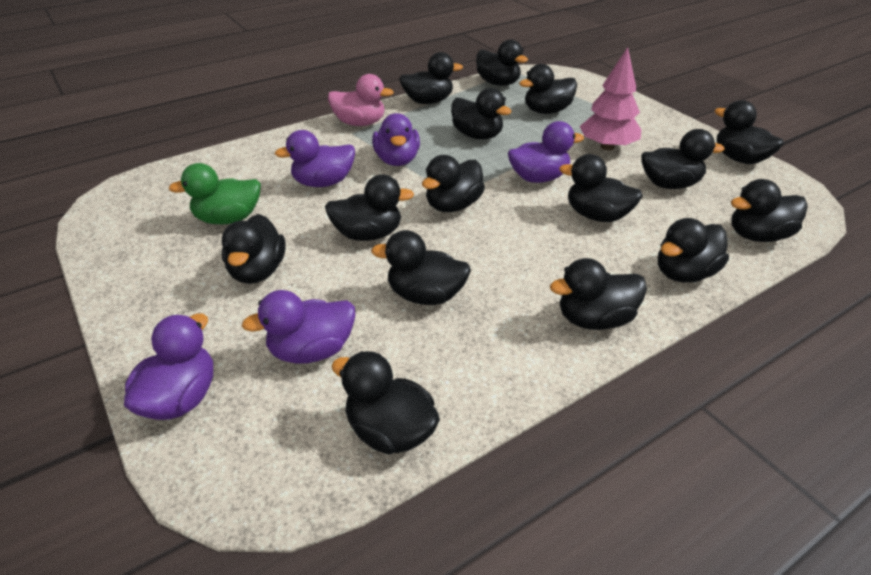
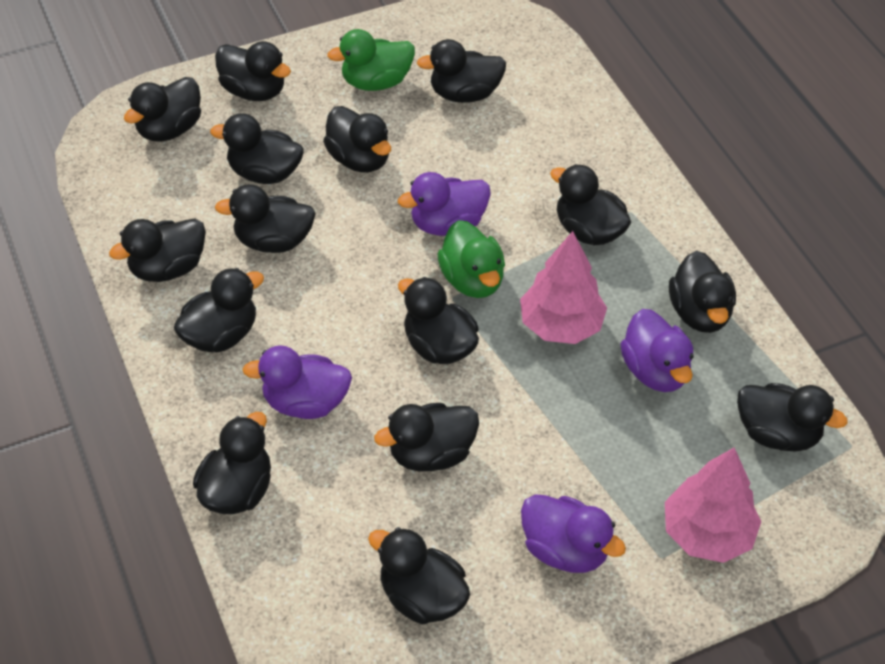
green duck: [168,163,261,224] = 1 -> [327,29,415,91] [437,220,505,298] = 2
pink duck: [328,74,394,126] = 1 -> none = 0
pink tree: [579,47,641,150] = 1 -> [520,231,607,344] [665,447,761,563] = 2
purple duck: [124,314,213,420] [242,290,355,364] [275,130,355,187] [372,113,420,166] [508,121,584,183] = 5 -> [242,345,352,419] [398,172,491,236] [521,494,626,573] [621,309,694,392] = 4

